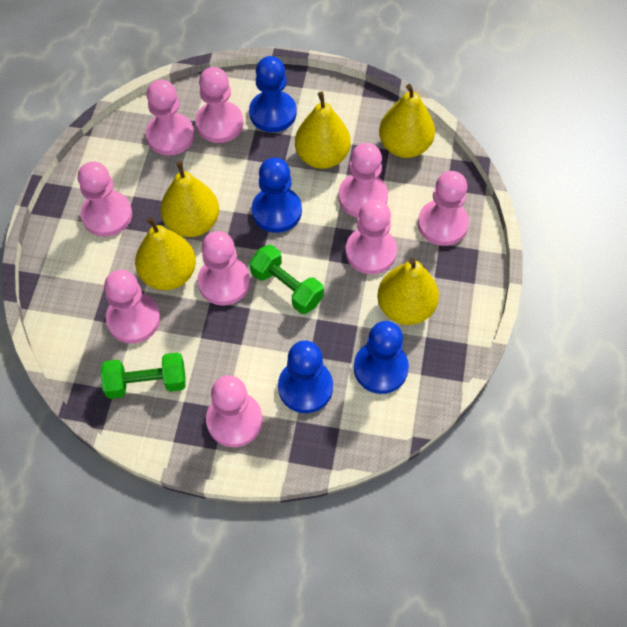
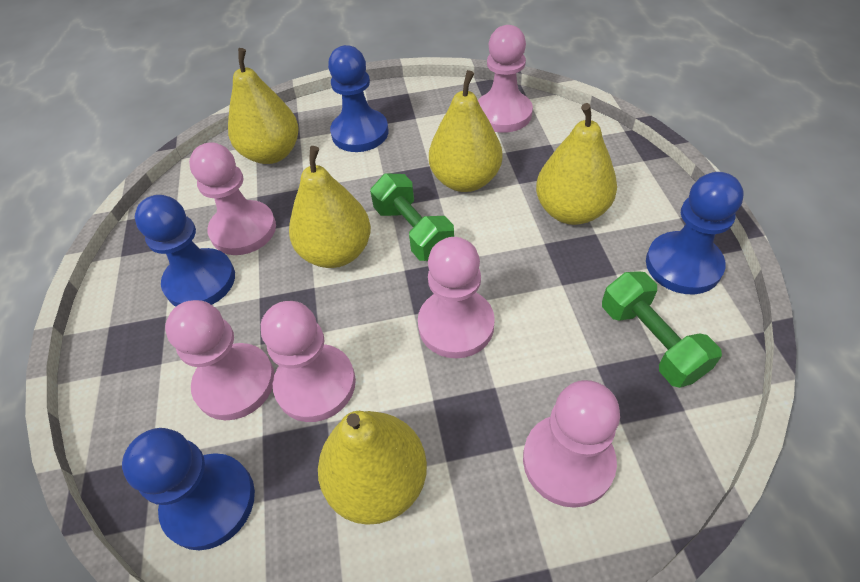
pink pawn: [78,162,132,237] [104,270,160,344] [146,79,194,155] [195,67,243,143] [198,231,250,306] [206,375,263,447] [338,143,388,218] [346,200,397,274] [418,171,469,246] = 9 -> [165,300,275,420] [189,142,276,255] [261,301,356,422] [418,237,495,358] [478,25,533,133] [523,380,620,508] = 6

